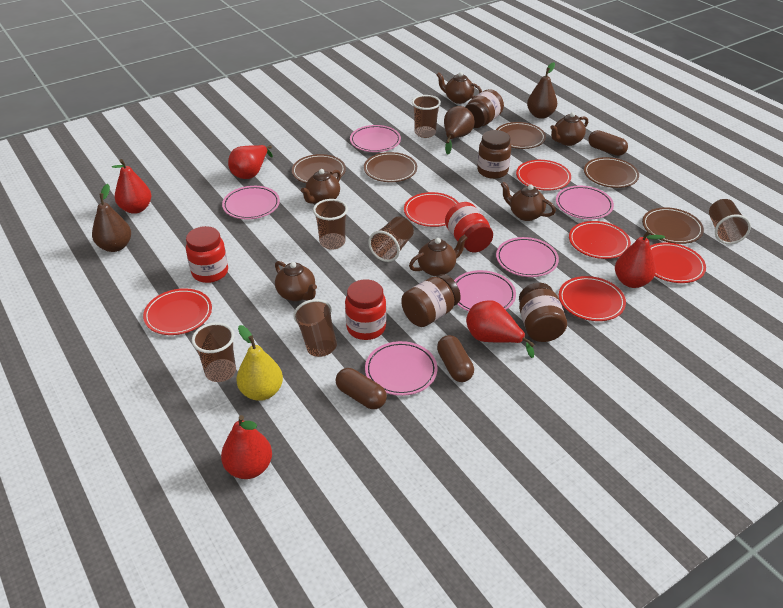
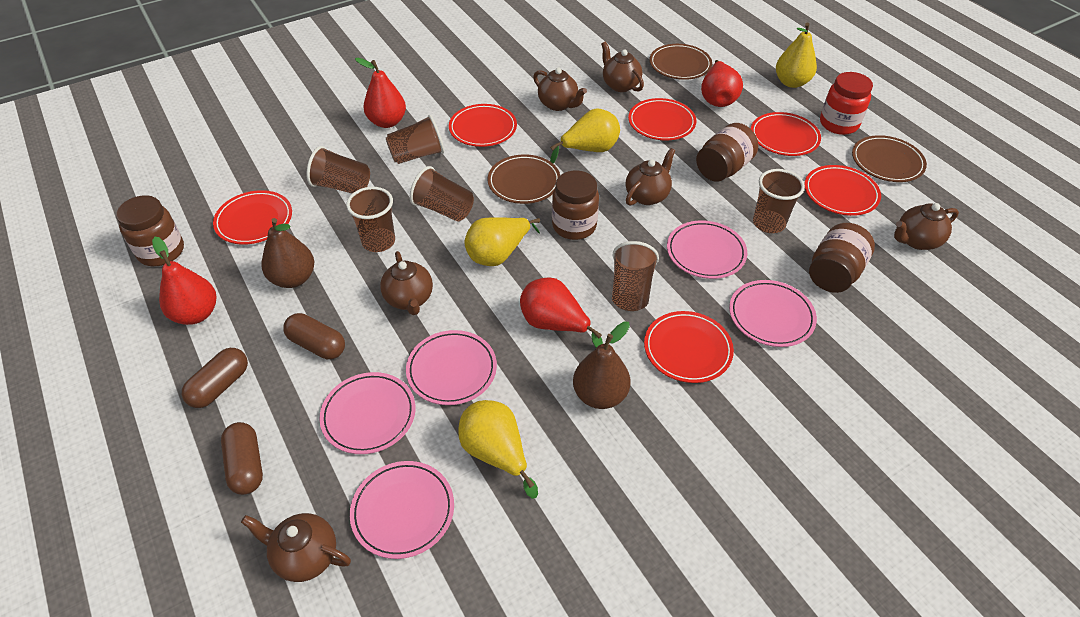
brown pear: [92,184,131,252] [444,106,475,154] [527,62,557,119] = 3 -> [261,218,314,288] [573,321,631,409] = 2
brown plate: [292,154,346,183] [364,152,417,182] [496,122,546,149] [584,157,639,188] [642,207,704,244] = 5 -> [488,154,560,204] [649,44,712,80] [852,135,927,182] = 3
pink plate: [222,186,280,219] [350,125,401,152] [365,341,437,396] [454,270,516,311] [496,237,559,277] [556,186,614,219] = 6 -> [319,372,416,454] [350,461,454,559] [406,330,497,405] [667,221,747,279] [729,280,817,347] = 5
red jar: [186,226,228,283] [345,279,386,340] [445,202,493,252] = 3 -> [820,72,873,135] = 1
red pear: [112,159,151,214] [221,415,272,479] [228,145,273,179] [466,300,535,358] [615,230,665,288] = 5 -> [152,237,216,325] [355,58,406,128] [520,277,603,348] [701,60,743,107] = 4
yellow pear: [236,325,283,401] = 1 -> [458,400,538,499] [464,217,540,266] [550,108,620,164] [776,23,817,88] = 4

